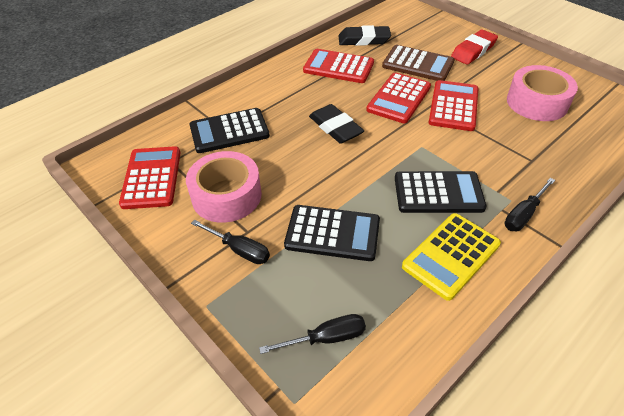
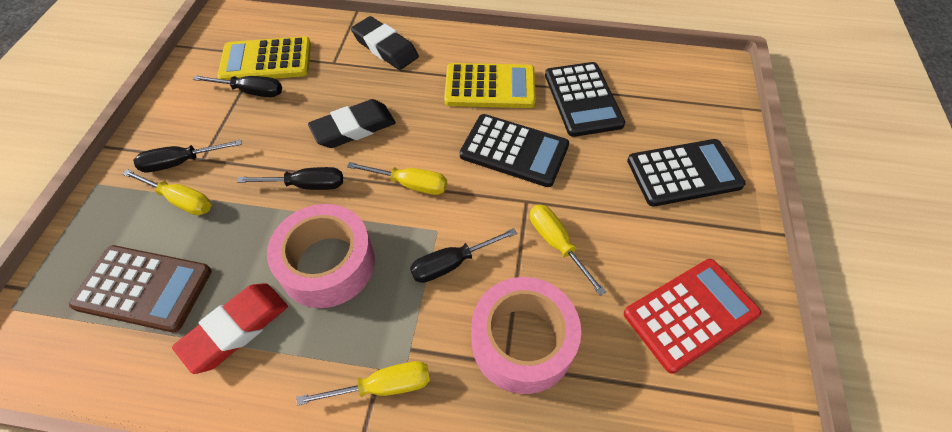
black screwdriver: [191,220,270,264] [259,314,366,354] [505,178,555,231] = 3 -> [133,140,242,173] [193,75,282,97] [237,167,343,190] [410,228,517,283] = 4
red calculator: [119,146,181,209] [303,49,374,83] [366,72,431,123] [429,80,478,131] = 4 -> [624,259,761,374] = 1
yellow calculator: [402,213,501,301] = 1 -> [218,36,311,80] [444,63,536,108] = 2
yellow screwdriver: none = 0 -> [123,169,211,215] [297,361,430,406] [347,162,447,195] [530,205,606,296] = 4

